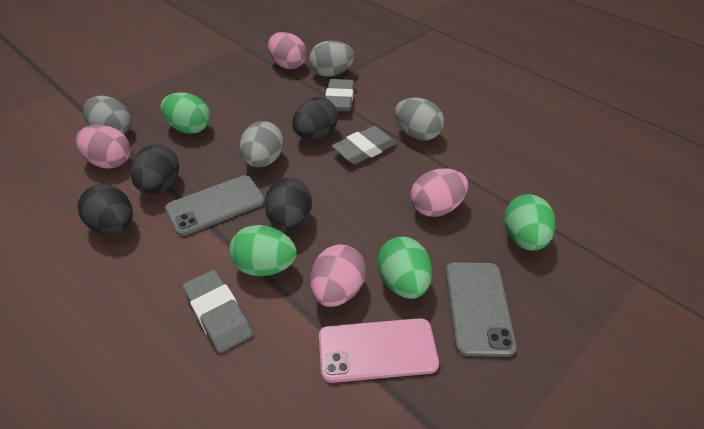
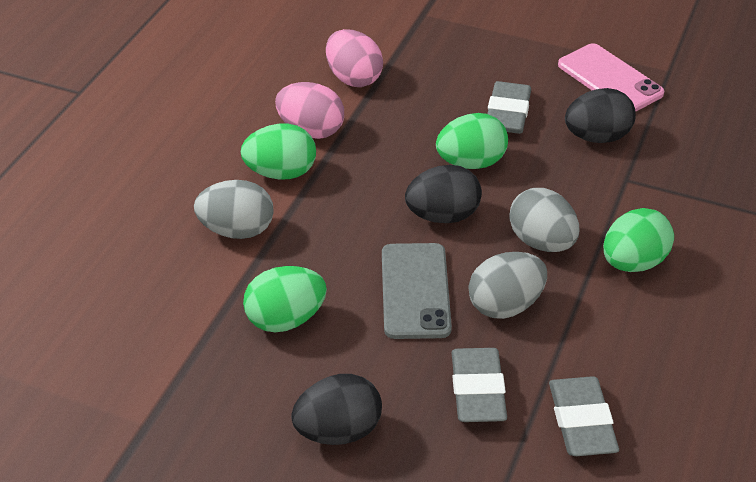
black egg: [77,184,133,235] [131,145,179,194] [265,178,312,232] [292,97,338,139] = 4 -> [291,374,382,445] [405,165,482,223] [565,88,636,143] = 3
grey egg: [83,96,131,134] [240,121,284,167] [309,41,355,77] [395,98,444,140] = 4 -> [194,180,274,239] [468,252,547,319] [509,188,579,252] = 3
grey phone: [165,175,265,236] [446,262,517,357] = 2 -> [382,243,452,339] = 1
pink egg: [75,125,131,169] [268,32,307,69] [310,244,366,307] [411,168,468,217] = 4 -> [275,82,344,139] [326,29,383,87] = 2

